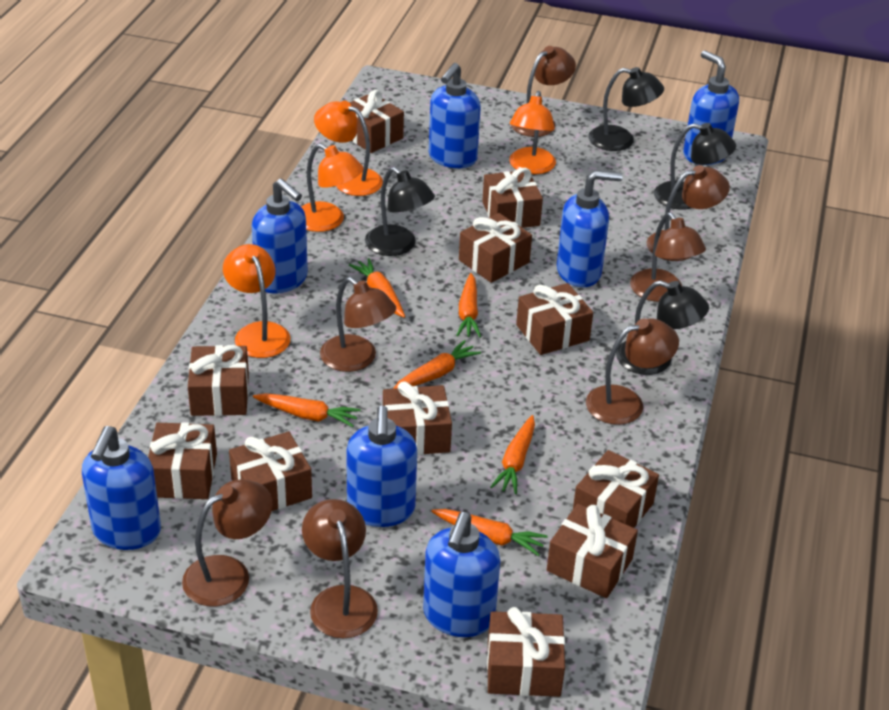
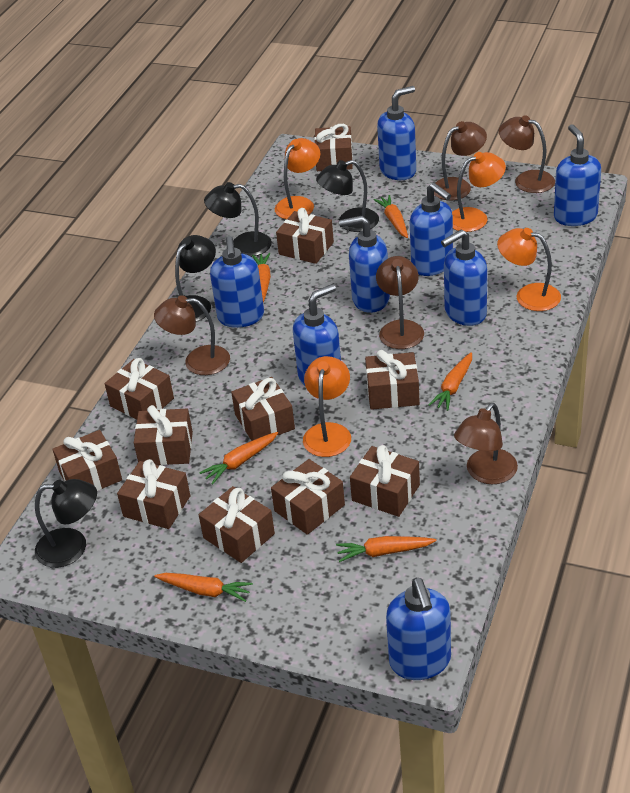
blue soap dispenser: [82,426,161,550] [252,178,308,294] [346,405,417,527] [423,512,501,637] [429,63,481,168] [557,170,623,287] [683,50,739,165] = 7 -> [210,236,264,328] [293,284,341,386] [339,216,390,313] [377,86,416,180] [386,578,451,680] [410,183,453,276] [441,229,487,326] [554,124,601,226] = 8
brown lamp: [182,479,272,606] [302,499,378,638] [320,277,396,372] [511,46,576,137] [586,318,679,425] [630,212,706,302] [647,165,730,261] = 7 -> [154,295,230,375] [376,256,424,349] [434,121,487,200] [454,403,518,484] [499,115,555,193] = 5

